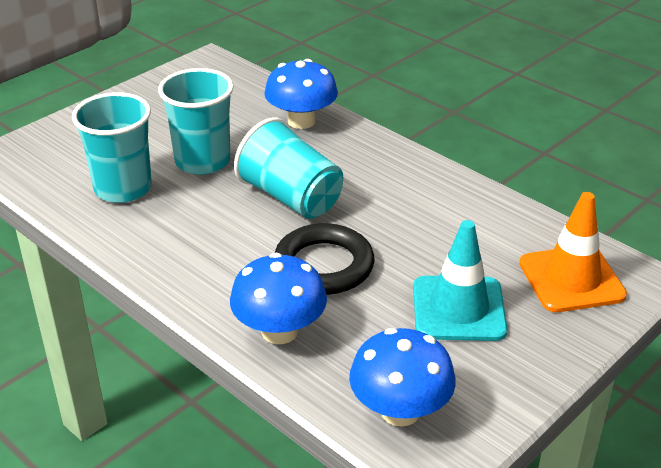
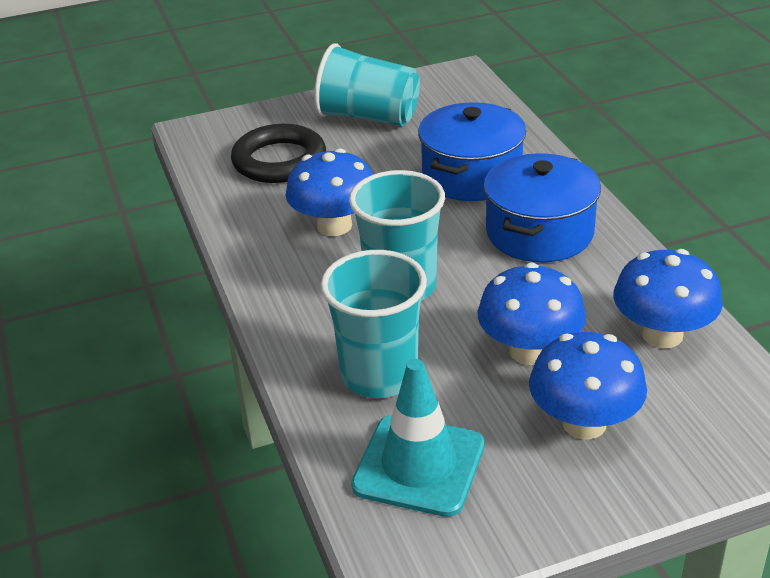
blue mushroom: [230,253,327,344] [264,59,338,129] [349,328,456,427] = 3 -> [286,149,373,236] [478,263,586,365] [529,332,647,440] [613,249,723,348] = 4
blue pot: none = 0 -> [418,102,526,201] [483,153,601,262] = 2
orange traffic cone: [519,192,627,312] = 1 -> none = 0

